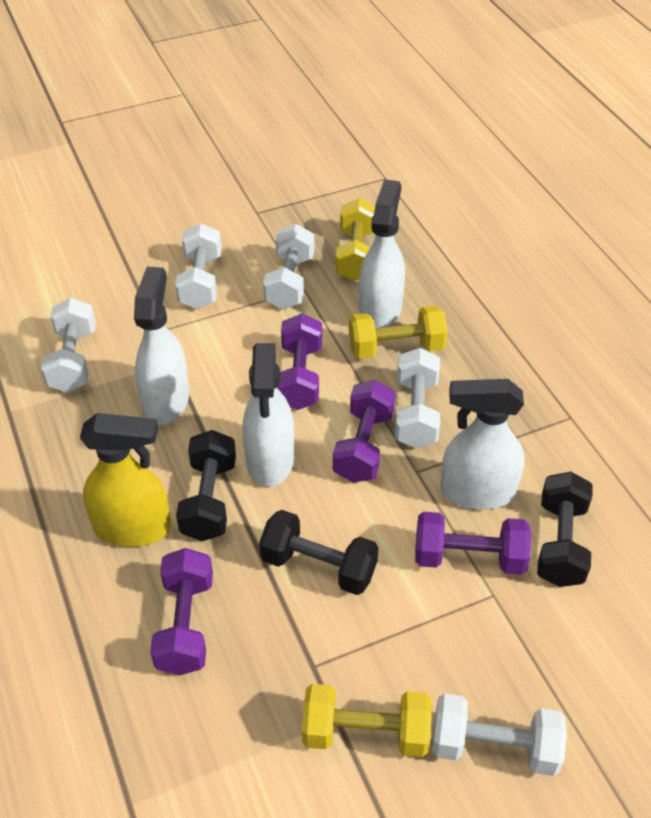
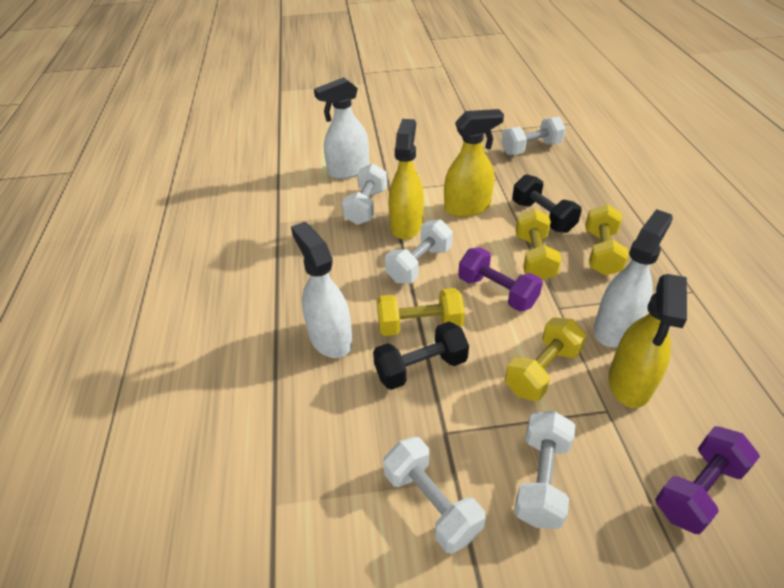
black dumbbell: [176,430,236,541] [259,510,379,595] [537,472,593,587] = 3 -> [373,322,469,390] [512,174,582,233] = 2
purple dumbbell: [150,548,213,675] [277,314,322,410] [333,380,395,483] [415,512,531,575] = 4 -> [458,247,543,312] [655,426,760,534] = 2
white spray bottle: [134,267,189,425] [243,343,294,487] [359,179,405,328] [440,379,525,510] = 4 -> [291,222,353,358] [314,77,369,179] [594,209,673,347] = 3
yellow dumbbell: [302,684,432,757] [336,198,375,281] [349,306,448,359] = 3 -> [377,288,465,336] [505,317,586,401] [515,209,562,281] [585,204,629,276] = 4
yellow spray bottle: [80,413,171,547] = 1 -> [388,119,424,240] [444,109,504,217] [609,274,687,408] = 3

